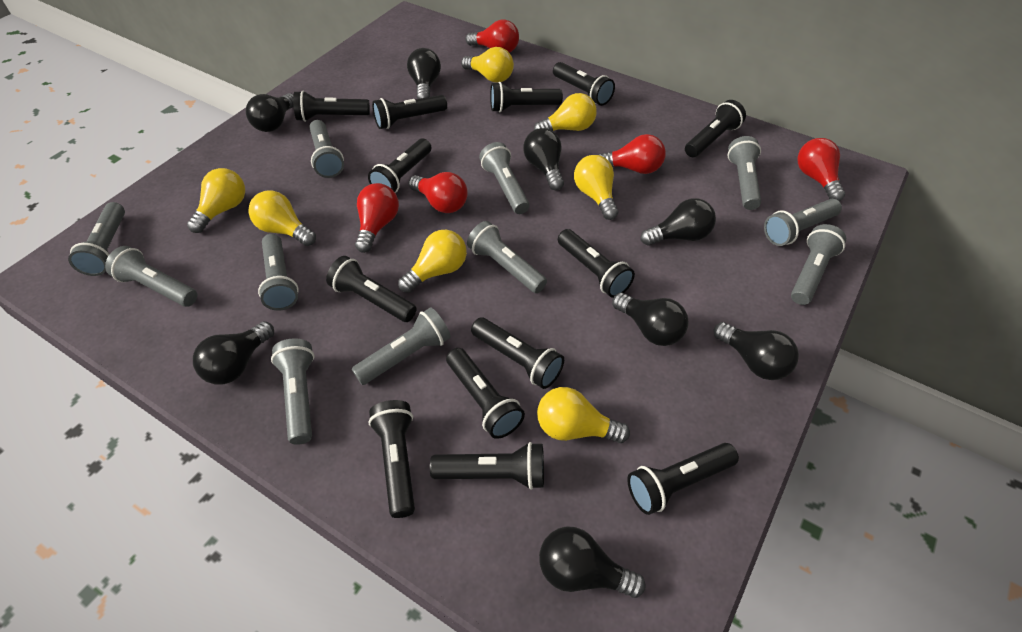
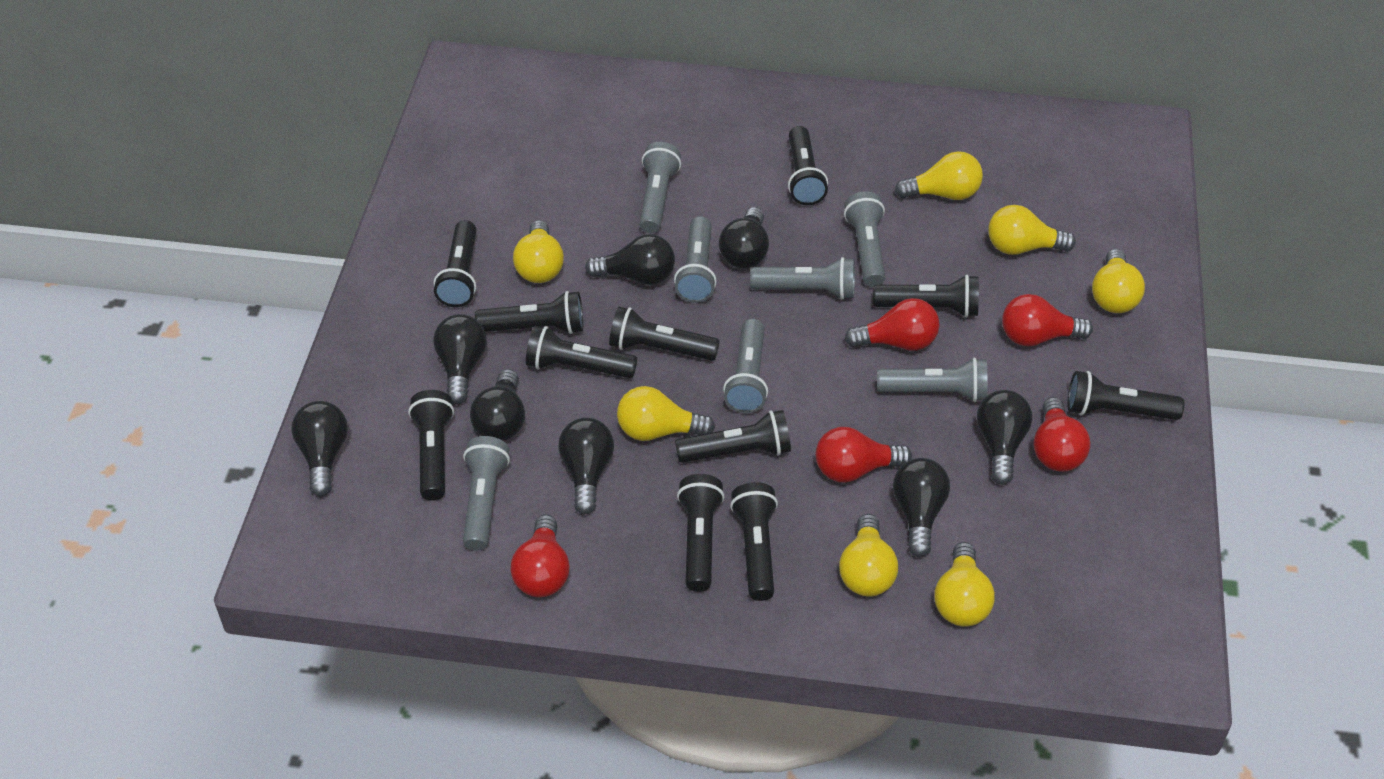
black flashlight: [293,91,370,122] [326,256,417,322] [368,139,432,193] [369,400,415,518] [372,95,447,129] [430,442,544,490] [446,348,525,439] [471,317,564,389] [490,82,563,112] [553,62,615,106] [558,229,635,298] [627,443,739,515] [685,100,746,157] = 13 -> [408,390,454,501] [434,220,477,307] [475,291,583,334] [526,326,637,378] [609,307,720,361] [675,410,791,463] [677,474,724,592] [730,482,778,601] [788,126,828,205] [873,275,979,317] [1067,371,1184,420] = 11
grey flashlight: [68,202,125,276] [105,246,197,307] [258,234,299,310] [271,338,315,445] [309,120,344,178] [352,307,451,385] [467,221,547,293] [479,142,530,214] [728,136,761,210] [764,199,842,246] [791,224,846,305] = 11 -> [463,436,510,551] [639,142,681,233] [674,216,717,303] [723,319,768,413] [750,257,855,300] [844,191,885,287] [877,358,987,402] = 7

